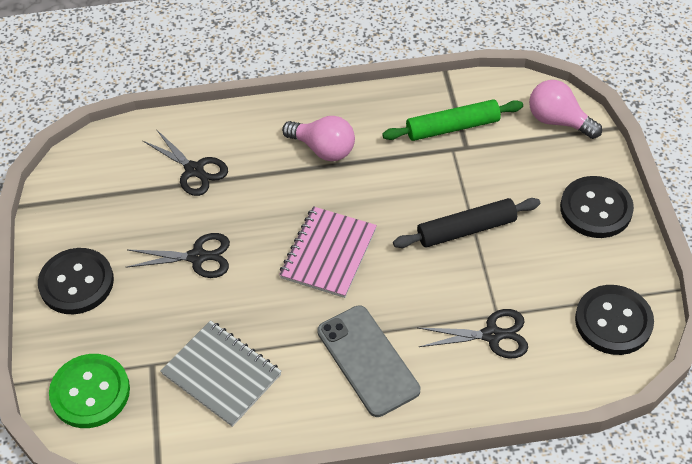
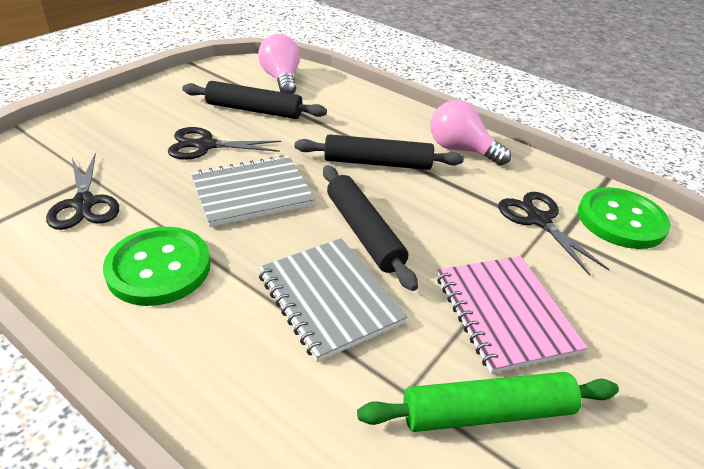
black button: [38,248,114,314] [560,176,634,238] [575,285,654,355] = 3 -> none = 0
black rolling pin: [393,198,540,248] = 1 -> [182,81,327,119] [295,134,464,170] [323,165,418,291] = 3
green button: [49,354,130,428] = 1 -> [103,227,211,306] [578,187,671,249] = 2
grey notebook: [160,320,282,427] = 1 -> [191,155,315,227] [258,238,408,362] = 2
grey phone: [317,305,420,417] = 1 -> none = 0

